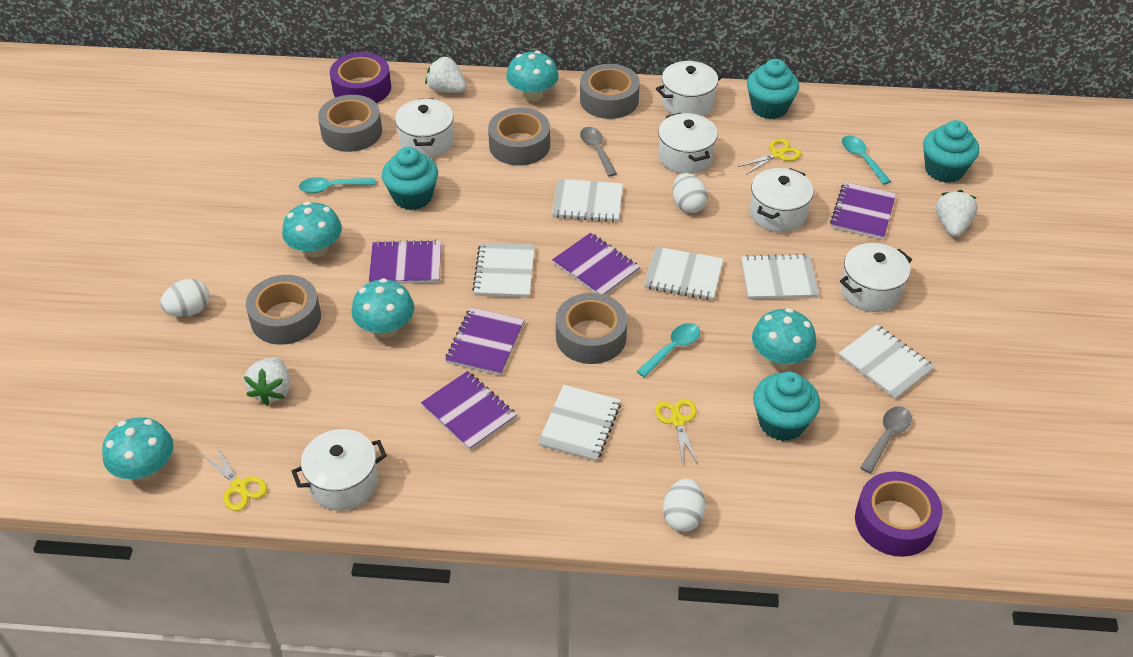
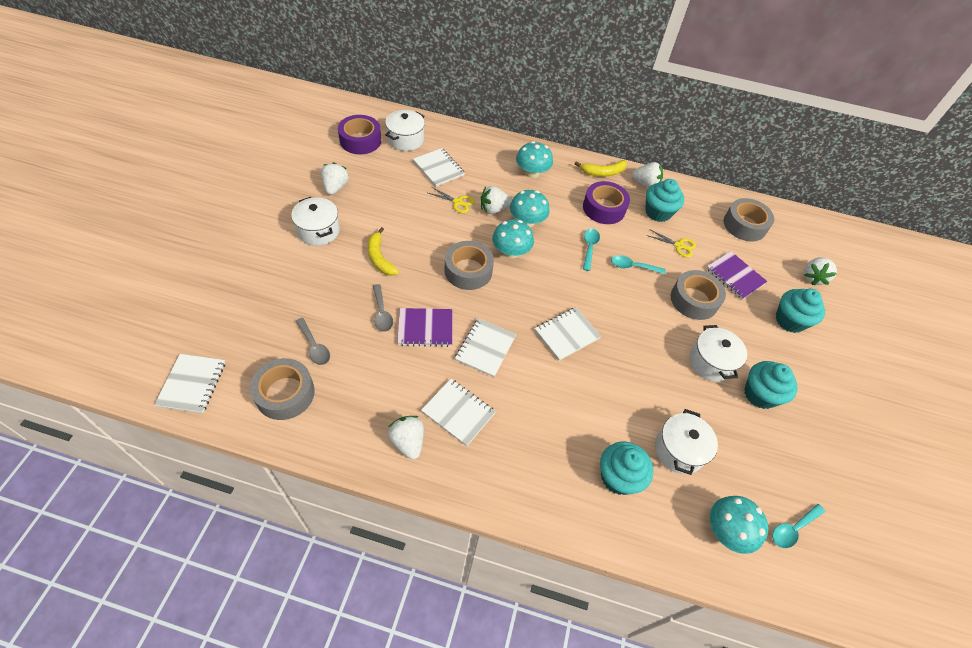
grey tape: [246,275,321,345] [318,95,382,152] [488,108,550,166] [556,293,627,364] [580,64,640,119] = 5 -> [250,358,315,420] [444,241,494,290] [671,270,726,320] [723,198,774,241] = 4
purple notebook: [369,240,441,284] [421,371,517,450] [445,307,524,376] [552,233,640,295] [830,182,896,240] = 5 -> [397,308,453,347] [706,251,768,300] = 2
turquoise mushroom: [102,417,173,480] [282,202,342,258] [351,278,414,337] [506,51,558,101] [752,308,816,368] = 5 -> [492,220,534,259] [510,190,550,227] [516,141,553,178] [710,496,768,554] = 4
white egg: [160,279,209,317] [663,479,705,532] [673,173,708,213] = 3 -> none = 0
white notebook: [472,243,535,298] [538,385,621,461] [552,179,623,222] [644,247,723,300] [741,254,819,300] [839,324,935,399] = 6 -> [155,354,225,413] [413,148,465,187] [421,379,496,446] [455,318,516,377] [535,307,601,361] = 5
white pot: [292,429,387,511] [395,98,454,158] [656,61,723,116] [658,113,718,174] [750,168,814,232] [840,243,912,312] = 6 -> [291,197,340,246] [385,110,425,151] [655,409,718,475] [689,325,747,382] = 4
white strawberry: [244,357,290,405] [425,56,467,93] [936,190,978,237] = 3 -> [321,162,349,195] [388,416,424,460] [481,186,512,214] [632,162,663,188] [804,257,837,285] = 5
yellow banana: none = 0 -> [368,227,399,276] [575,160,627,177] = 2
yellow scissors: [202,446,267,511] [655,399,698,466] [738,138,802,174] = 3 -> [428,187,475,213] [646,229,696,258] = 2

